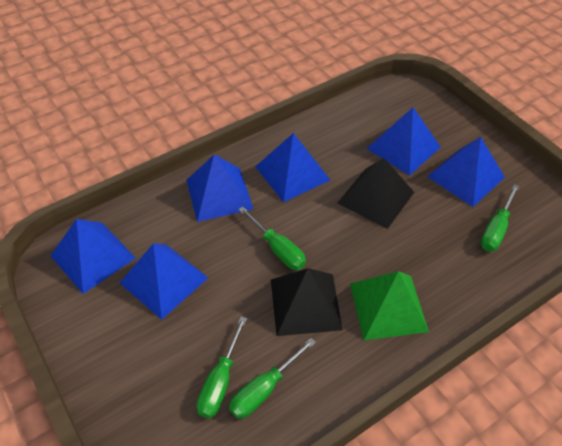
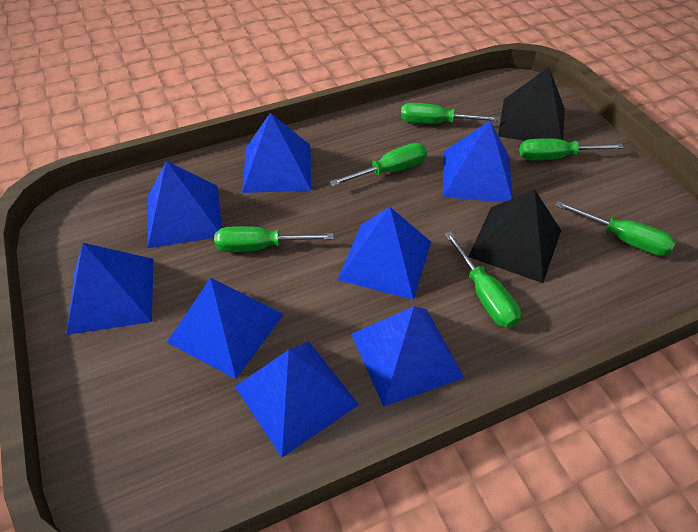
blue pyramid: [51,219,136,294] [120,243,208,320] [186,154,253,222] [255,133,330,202] [367,107,441,176] [427,137,505,207] = 6 -> [66,243,153,335] [148,161,222,248] [167,278,284,379] [235,341,359,457] [242,113,311,193] [338,207,431,300] [351,306,465,407] [443,121,513,202] = 8
green pyramid: [350,271,429,340] = 1 -> none = 0
green screwdriver: [196,317,247,418] [229,338,316,419] [238,207,306,270] [480,184,520,252] = 4 -> [214,226,334,252] [330,143,427,186] [401,103,500,124] [444,231,521,328] [519,138,624,161] [555,201,676,256] = 6

